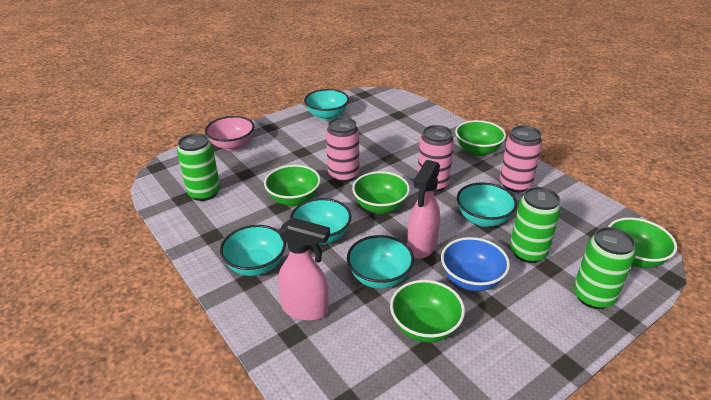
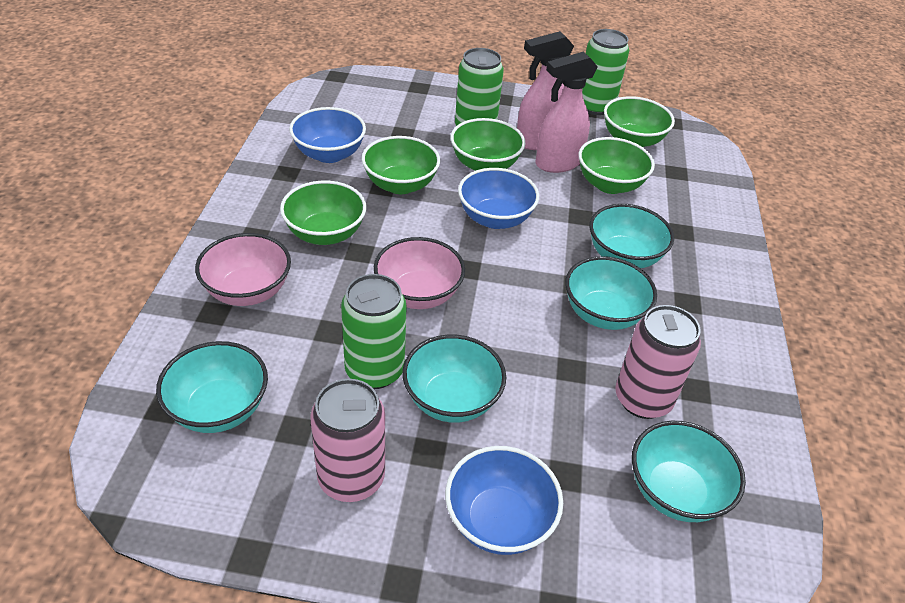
blue bowl: [441,237,510,291] = 1 -> [289,107,366,163] [445,446,563,555] [458,168,539,229] = 3
pink bowl: [205,116,255,151] = 1 -> [195,233,291,306] [374,237,465,309] = 2
pink can: [326,117,359,182] [417,125,454,192] [500,125,542,192] = 3 -> [310,379,385,502] [615,305,701,419] = 2

